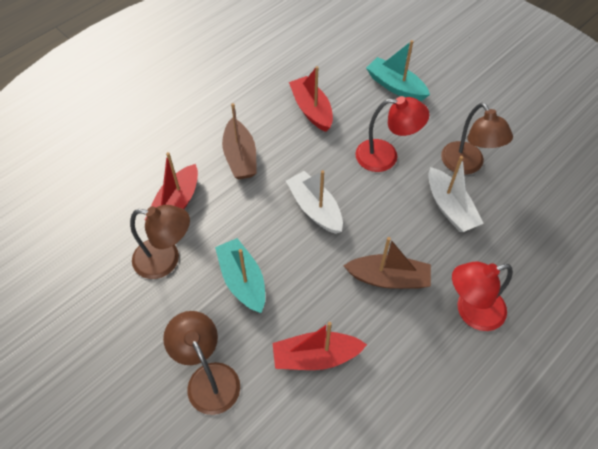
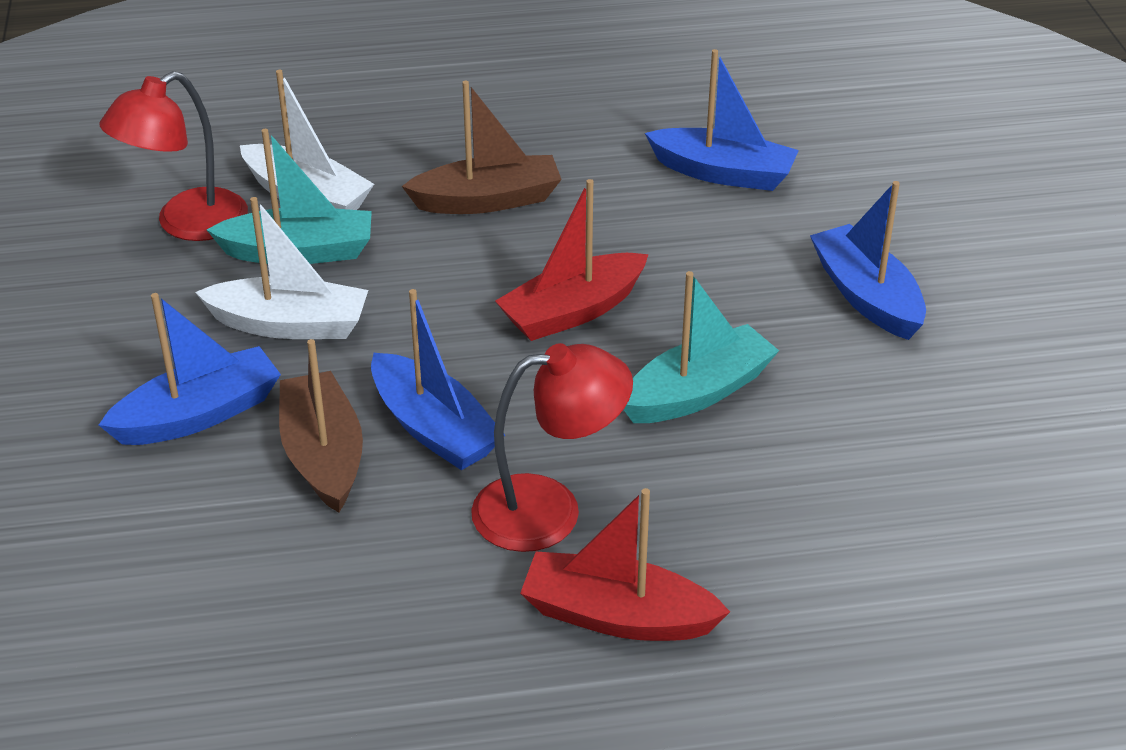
blue boat: none = 0 -> [99,293,281,445] [371,289,505,470] [645,49,799,191] [810,181,926,340] = 4
brown lamp: [130,205,190,279] [163,311,240,415] [441,103,513,174] = 3 -> none = 0
red boat: [145,152,198,220] [272,322,367,370] [289,66,333,132] = 3 -> [495,179,649,341] [520,488,730,641] = 2

